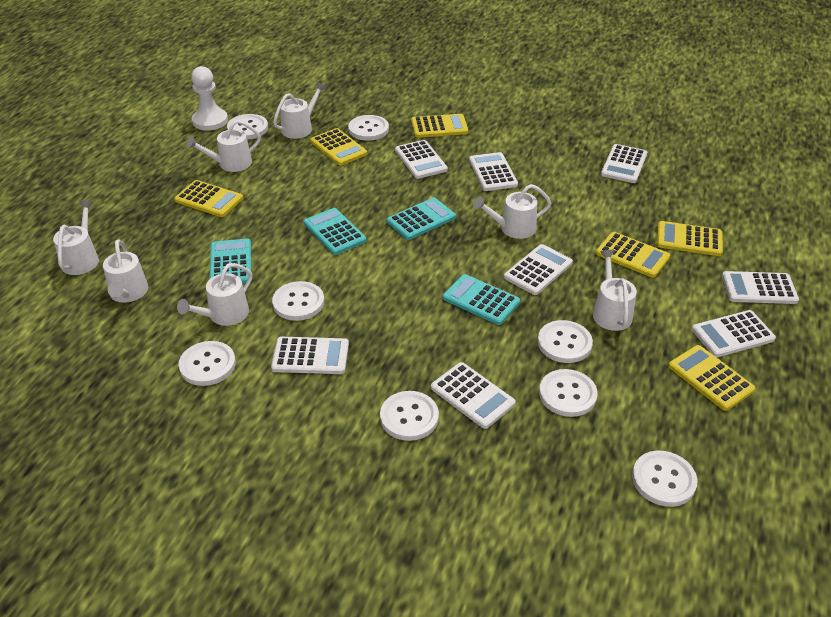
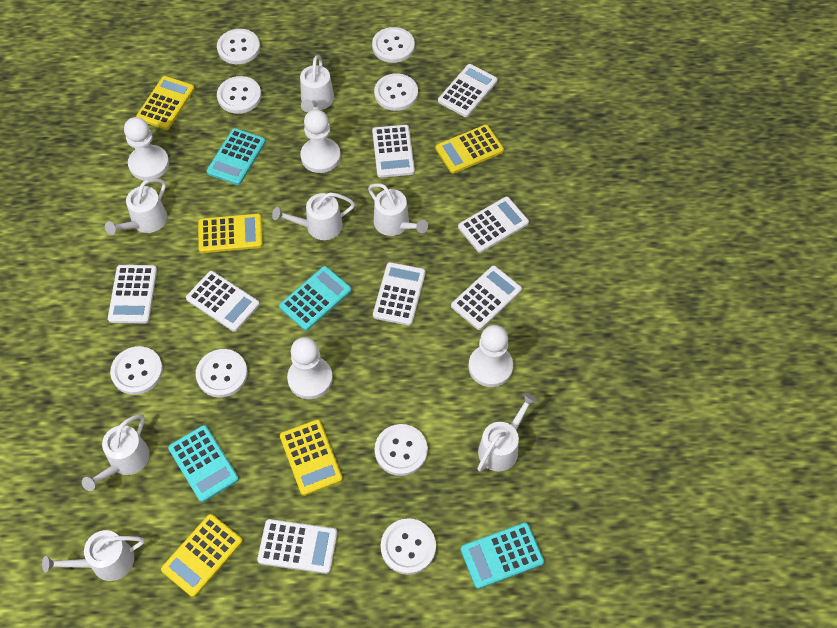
white pawn: [191,66,228,131] = 1 -> [124,117,169,180] [287,337,333,399] [300,109,341,173] [469,325,513,387] = 4
yellow calculator: [174,180,243,217] [310,128,367,166] [411,114,468,138] [596,232,670,278] [657,221,723,256] [668,345,755,411] = 6 -> [136,76,195,130] [161,514,243,597] [198,214,263,253] [280,419,343,496] [436,125,504,174] = 5

